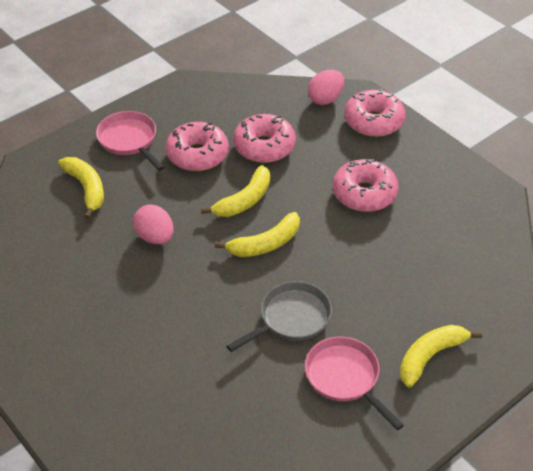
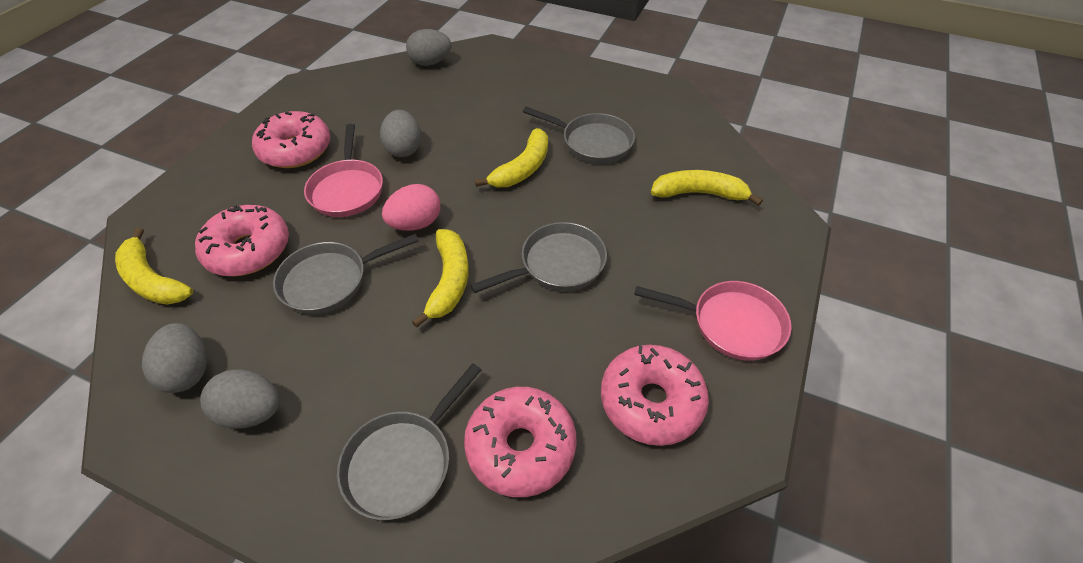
grey egg: none = 0 -> [142,323,207,393] [200,369,280,429] [380,110,421,157] [406,29,451,66] = 4
grey pan: [227,281,332,352] = 1 -> [273,234,418,314] [337,364,481,520] [470,222,607,293] [523,107,635,163] = 4
pink egg: [133,205,174,244] [308,70,344,105] = 2 -> [382,184,441,231] = 1

